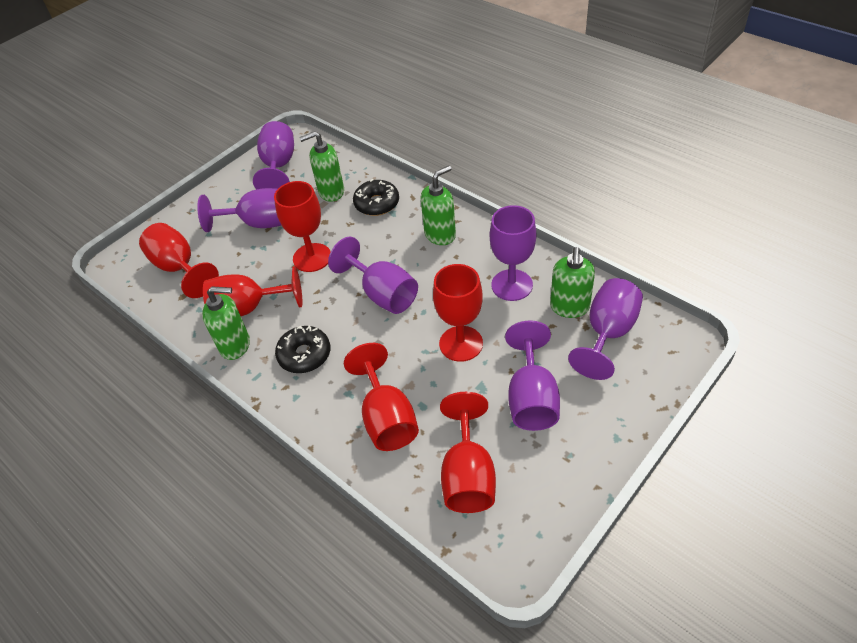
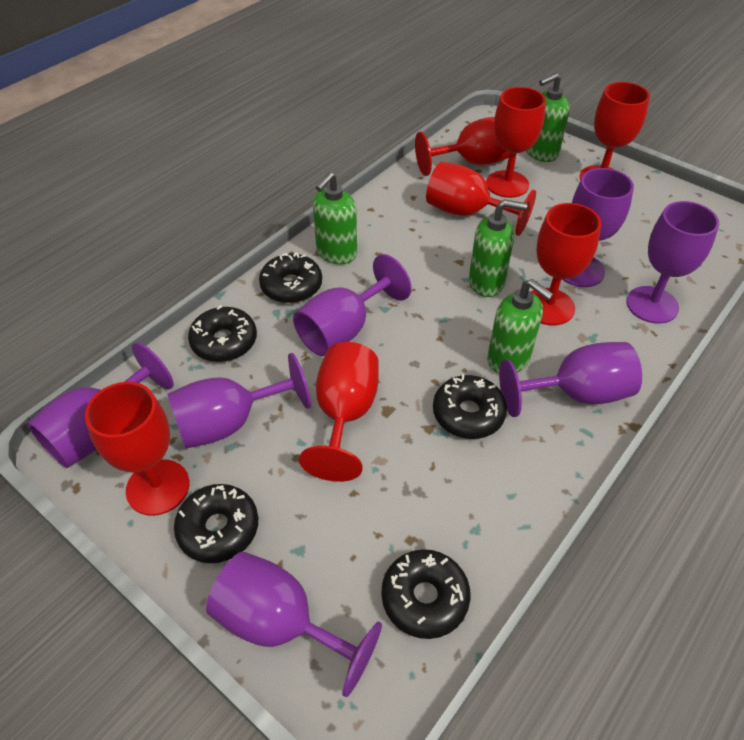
black donut: [275,326,330,373] [353,179,399,216] = 2 -> [174,484,258,563] [188,305,257,362] [259,252,322,303] [381,549,471,639] [433,374,507,439] = 5
purple goblet: [197,188,281,232] [253,121,294,189] [328,237,418,314] [490,205,537,301] [505,321,560,431] [568,278,643,380] = 6 -> [27,342,174,468] [167,353,311,449] [206,552,382,697] [293,254,412,356] [499,342,642,417] [562,168,634,287] [626,201,719,324] = 7
red goblet: [139,223,219,298] [203,266,303,316] [274,181,331,272] [344,343,419,451] [433,264,483,362] [440,392,496,513] = 6 -> [85,382,190,516] [299,342,379,482] [415,117,510,176] [426,162,536,236] [486,87,546,198] [531,203,601,325] [579,82,650,180] = 7

